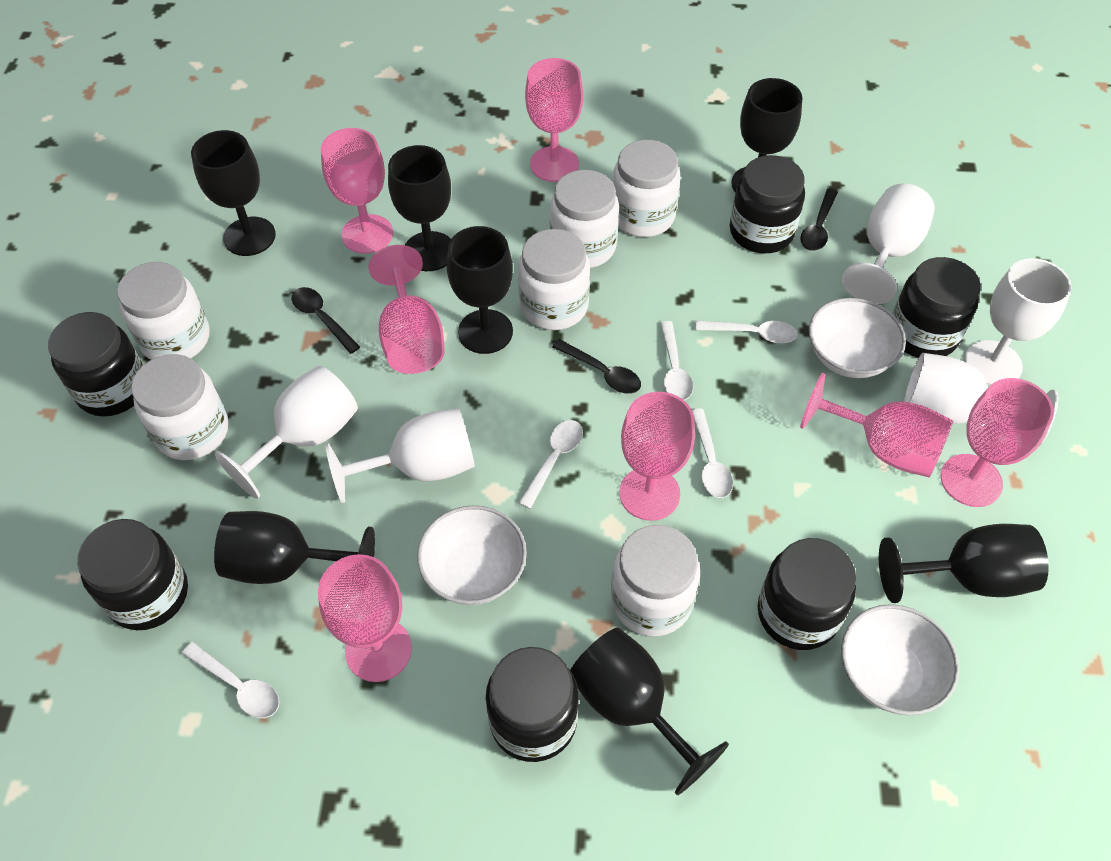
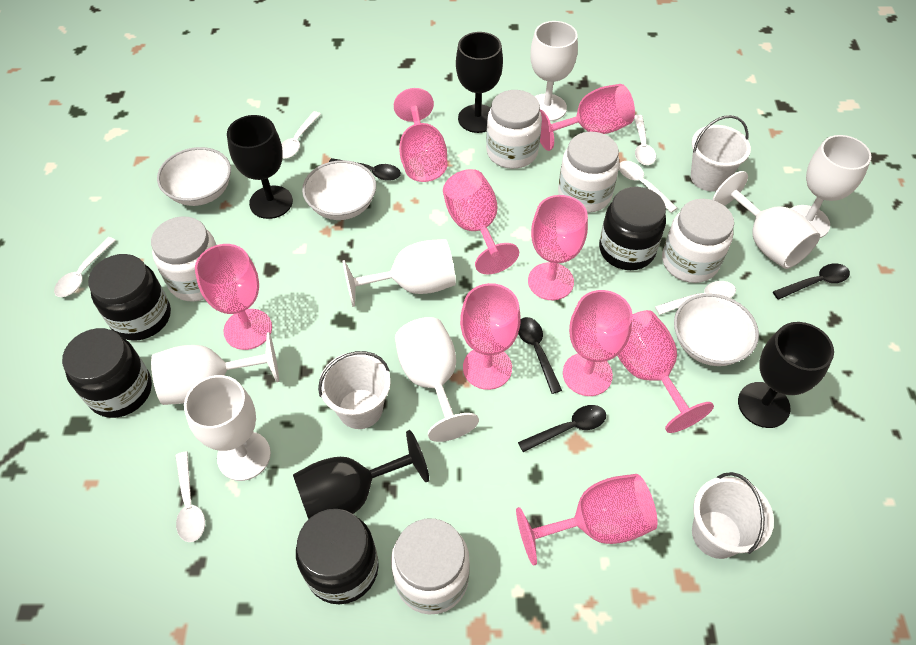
black goblet: [191,130,276,256] [214,511,375,584] [388,145,451,271] [447,226,513,354] [570,628,729,795] [731,78,802,193] [879,524,1049,603] = 7 -> [227,115,293,219] [293,430,429,520] [456,32,503,133] [738,322,834,428] = 4
black jar: [48,312,143,417] [77,519,188,630] [486,647,579,762] [730,155,805,253] [757,538,856,650] [893,257,981,358] = 6 -> [62,328,152,418] [88,254,171,341] [296,509,379,604] [599,187,666,270] = 4
black spoon: [292,287,360,354] [553,339,641,394] [800,189,838,251] = 3 -> [329,158,401,181] [518,317,562,394] [518,405,606,452] [773,263,850,300] = 4
pink goblet: [318,554,412,682] [321,128,393,254] [368,245,445,374] [525,58,583,182] [619,392,695,521] [800,373,953,477] [941,378,1054,507] = 7 -> [195,244,272,350] [394,88,447,182] [443,169,519,274] [460,283,521,390] [516,474,658,566] [528,195,588,300] [540,84,635,151] [563,290,632,396] [617,310,714,433] = 9
white bucket: none = 0 -> [318,351,391,429] [691,115,751,191] [692,472,774,559] = 3
white goblet: [214,366,358,499] [325,408,475,503] [842,184,935,304] [904,353,1058,445] [964,258,1072,385] = 5 -> [151,332,279,405] [184,375,271,481] [342,239,456,307] [395,317,479,442] [530,21,578,121] [712,171,820,269] [790,135,871,238] = 7
white jar: [117,262,210,360] [131,354,228,460] [518,229,590,330] [550,170,619,268] [611,525,700,637] [612,140,681,237] = 6 -> [151,216,217,302] [391,519,470,615] [486,90,542,169] [558,132,620,213] [662,199,734,283] = 5
white spoon: [182,642,279,718] [519,420,583,509] [660,321,693,400] [692,409,733,498] [696,320,797,343] = 5 -> [54,237,116,297] [175,451,205,542] [281,111,321,159] [619,161,677,213] [634,115,656,165] [655,281,736,315] = 6

